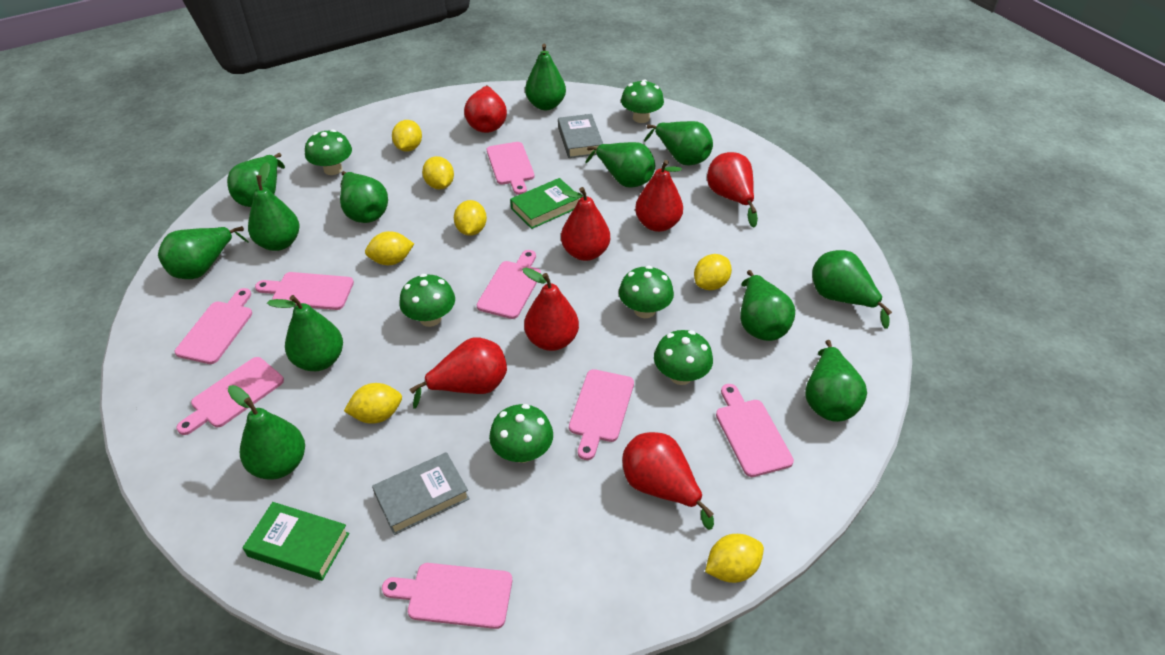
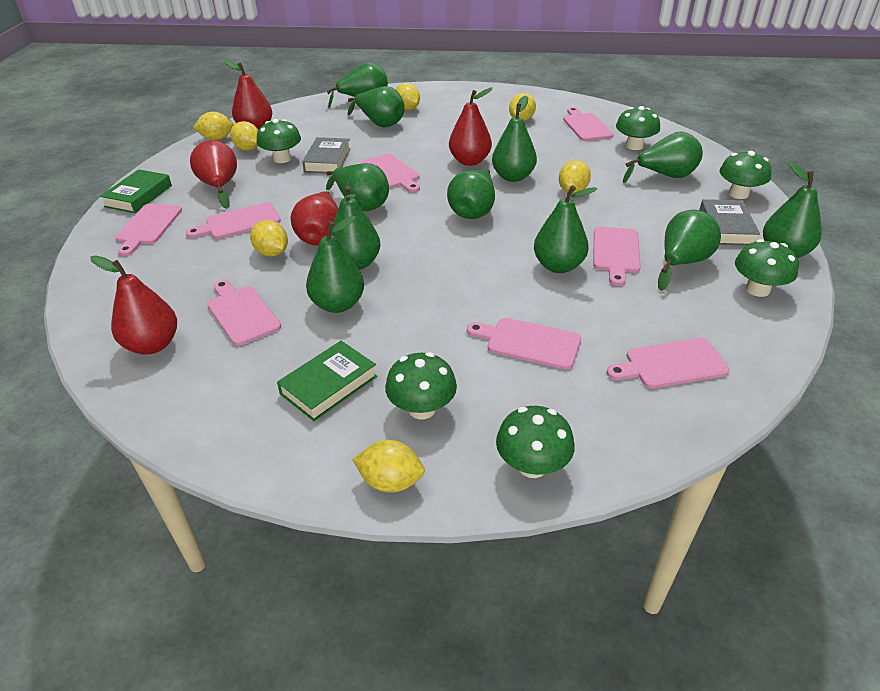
green pear: [158,226,249,279] [227,153,285,207] [228,385,305,479] [248,162,299,251] [267,295,343,371] [340,171,388,223] [525,44,566,110] [585,142,655,188] [644,121,713,165] [740,270,795,341] [805,340,867,422] [812,250,892,329] = 12 -> [306,216,364,313] [326,163,389,211] [327,62,388,108] [331,185,381,270] [348,86,404,128] [447,169,495,219] [492,96,537,182] [534,186,597,273] [623,131,703,183] [658,210,721,291] [763,162,822,258] = 11
red pear: [410,337,507,409] [464,85,507,133] [522,268,579,351] [561,187,610,261] [622,432,714,530] [635,160,683,232] [707,152,758,227] = 7 -> [91,256,177,354] [190,140,237,209] [224,60,272,130] [291,191,339,246] [449,88,493,166] = 5

